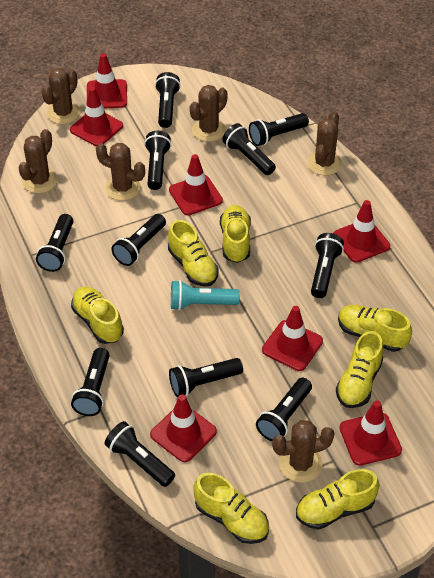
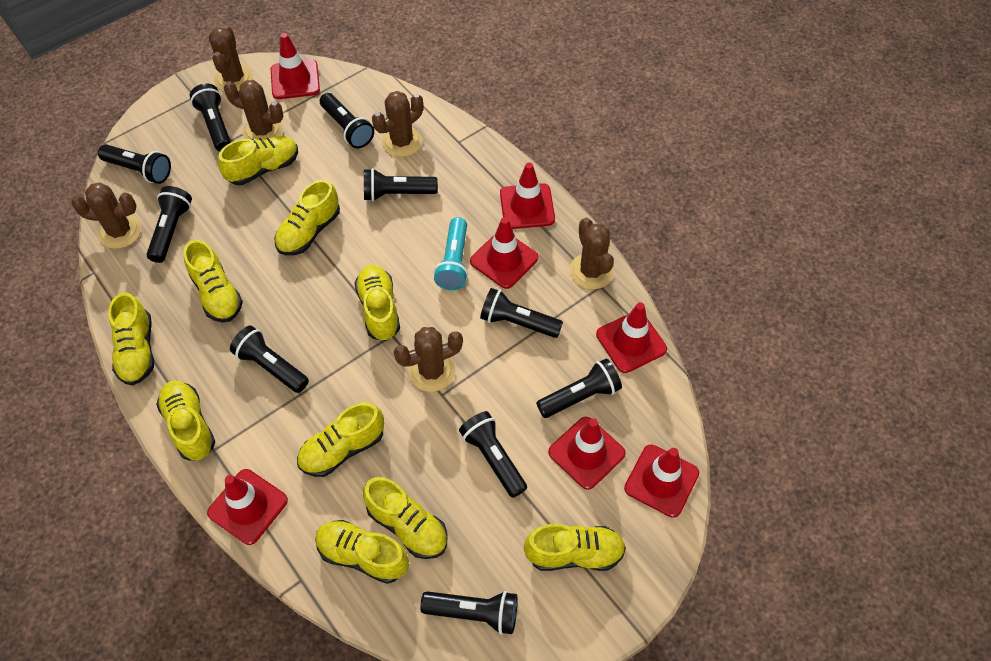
black flashlight: [36,214,73,272] [71,348,110,416] [105,421,175,487] [111,214,166,266] [144,131,171,190] [155,72,181,128] [169,358,243,397] [223,123,276,175] [249,113,309,146] [256,378,312,441] [311,233,344,298] = 11 -> [98,144,171,184] [147,186,192,263] [190,84,231,151] [230,326,309,393] [320,93,374,148] [364,168,438,201] [420,591,517,635] [459,411,527,498] [480,288,563,338] [536,358,622,418] = 10
yellow shoe: [71,286,124,344] [168,220,219,287] [194,473,269,544] [220,205,251,263] [296,469,379,530] [336,331,383,408] [338,304,412,352] = 7 -> [108,292,154,386] [156,380,215,461] [183,240,243,322] [218,136,298,185] [275,180,340,255] [297,403,384,477] [315,520,409,584] [354,265,400,341] [363,477,448,559] [524,524,626,571] = 10

